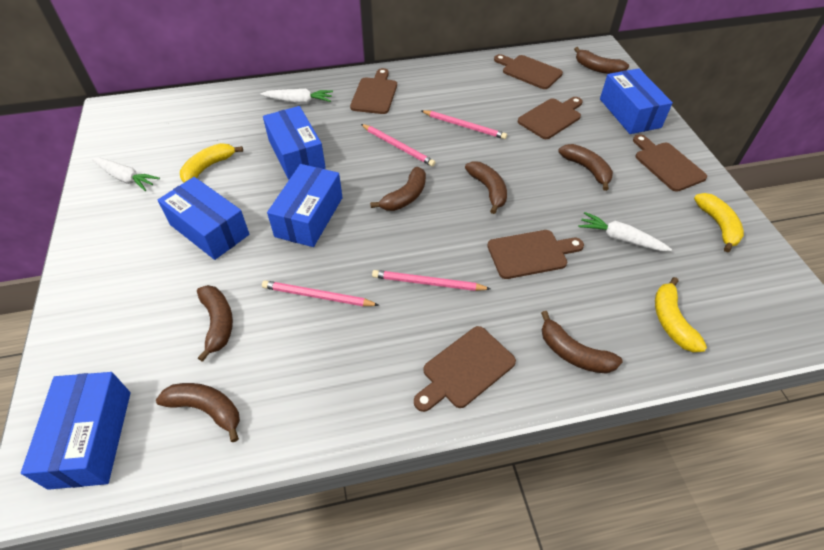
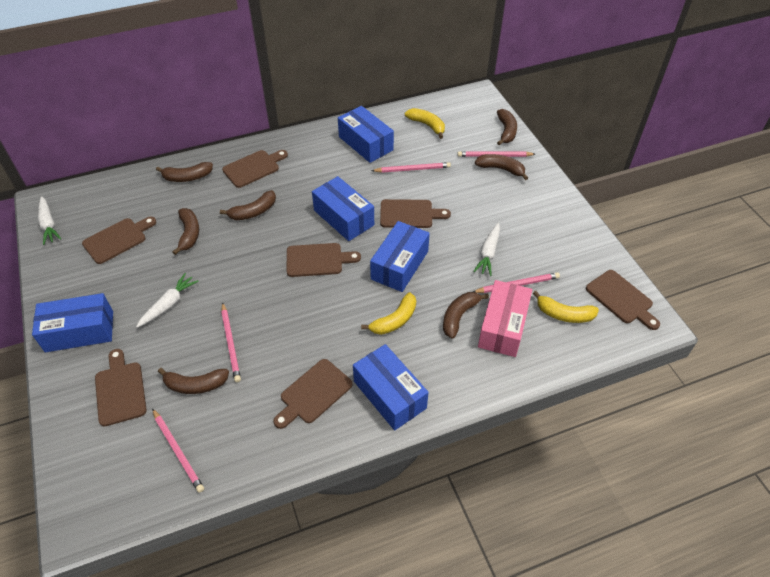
brown cutting board: [350,68,397,114] [414,326,516,412] [487,230,584,279] [494,54,563,89] [518,97,583,139] [633,134,707,192] = 6 -> [82,217,156,264] [95,349,147,427] [222,150,288,188] [273,359,353,429] [287,243,361,277] [380,199,451,228] [586,270,660,330] = 7
pink box: none = 0 -> [478,280,532,357] = 1
pink pencil: [262,280,379,306] [361,124,435,167] [372,270,491,291] [421,110,507,139] = 4 -> [152,408,204,493] [221,302,241,382] [372,162,451,173] [457,151,535,157] [473,272,560,293] = 5

